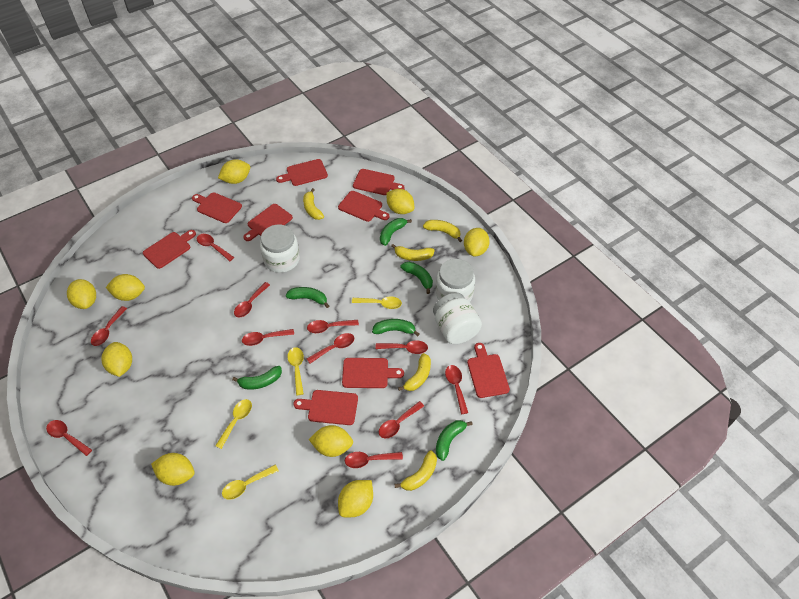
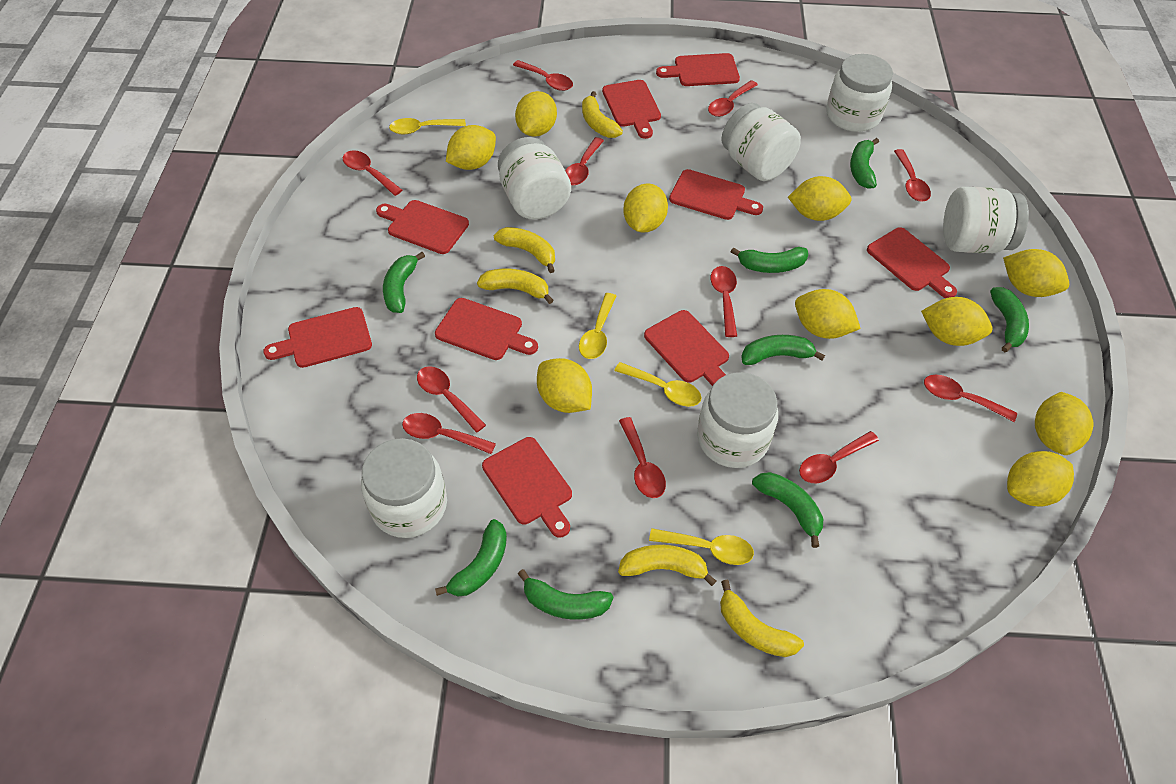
green banana: [232,366,282,390] [286,287,329,308] [372,319,420,336] [380,218,412,246] [400,262,433,294] [436,420,473,461] = 6 -> [383,252,425,313] [435,519,507,597] [518,569,613,620] [731,247,808,273] [741,335,825,365] [752,472,823,548] [850,138,879,189] [990,287,1029,352] = 8
white jar: [260,225,300,273] [433,293,482,344] [436,259,475,302] = 3 -> [361,438,447,538] [498,137,571,219] [697,372,778,468] [721,103,801,181] [826,54,893,132] [943,187,1029,253] = 6
yellow lemon: [67,279,96,309] [102,342,132,377] [106,274,145,301] [151,453,195,486] [218,159,250,184] [309,425,353,457] [338,480,373,517] [386,189,414,214] [464,228,490,256] = 9 -> [446,125,496,170] [515,91,557,137] [537,358,592,413] [623,183,668,233] [788,176,851,221] [795,289,861,339] [921,297,992,346] [1003,249,1069,297] [1007,451,1074,507] [1035,392,1093,455] = 10

